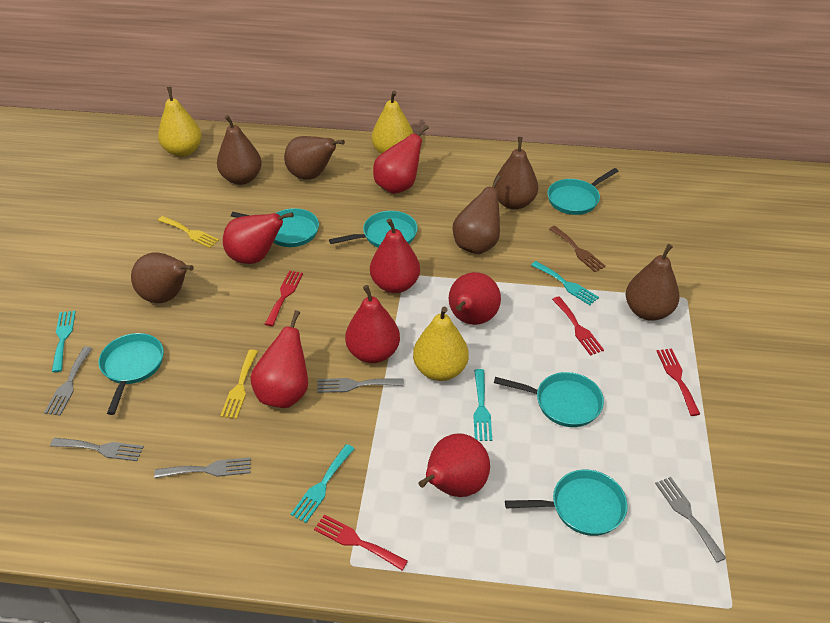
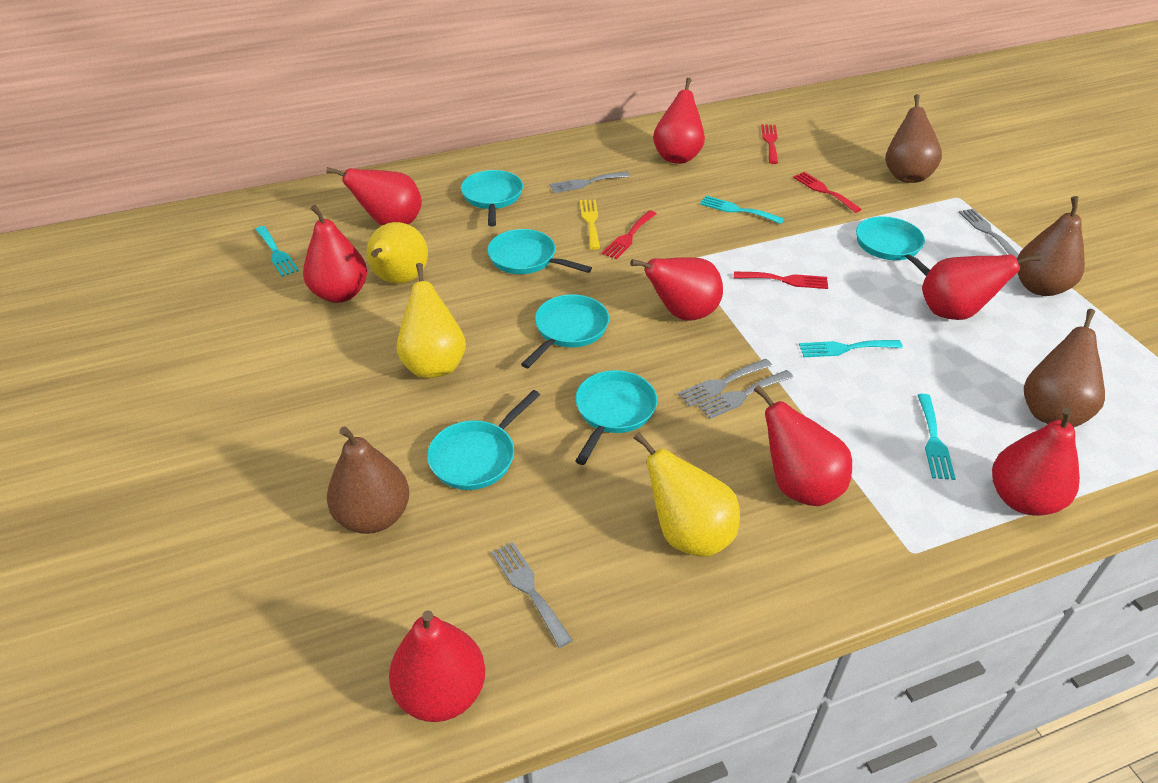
brown fork: [549,226,606,272] = 1 -> none = 0
brown pear: [131,252,194,303] [217,115,262,185] [284,136,345,180] [453,175,501,254] [493,137,538,210] [626,244,680,321] = 6 -> [327,426,409,534] [885,94,942,183] [1017,196,1085,296] [1024,309,1105,427] = 4
red pear: [223,212,294,264] [250,310,308,408] [345,285,400,363] [370,218,420,293] [373,125,429,194] [418,433,490,497] [449,272,501,325] = 7 -> [303,205,367,303] [326,167,422,226] [389,610,485,722] [630,258,723,321] [653,78,705,164] [754,385,852,506] [922,254,1041,320] [992,407,1080,516] = 8
yellow fork: [158,216,219,248] [220,349,258,419] = 2 -> [580,199,600,250] = 1

